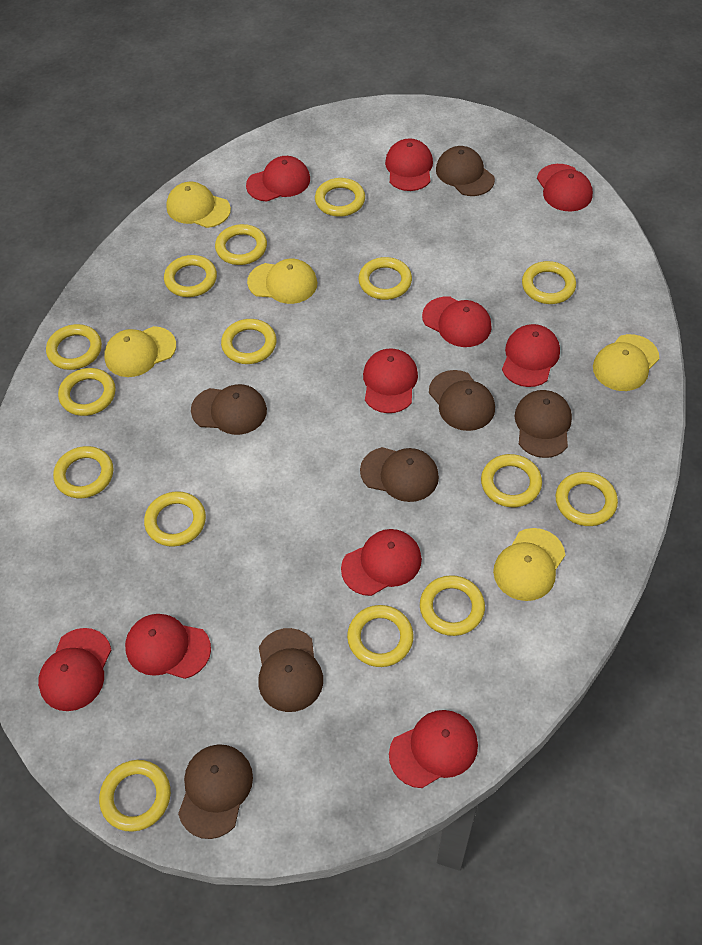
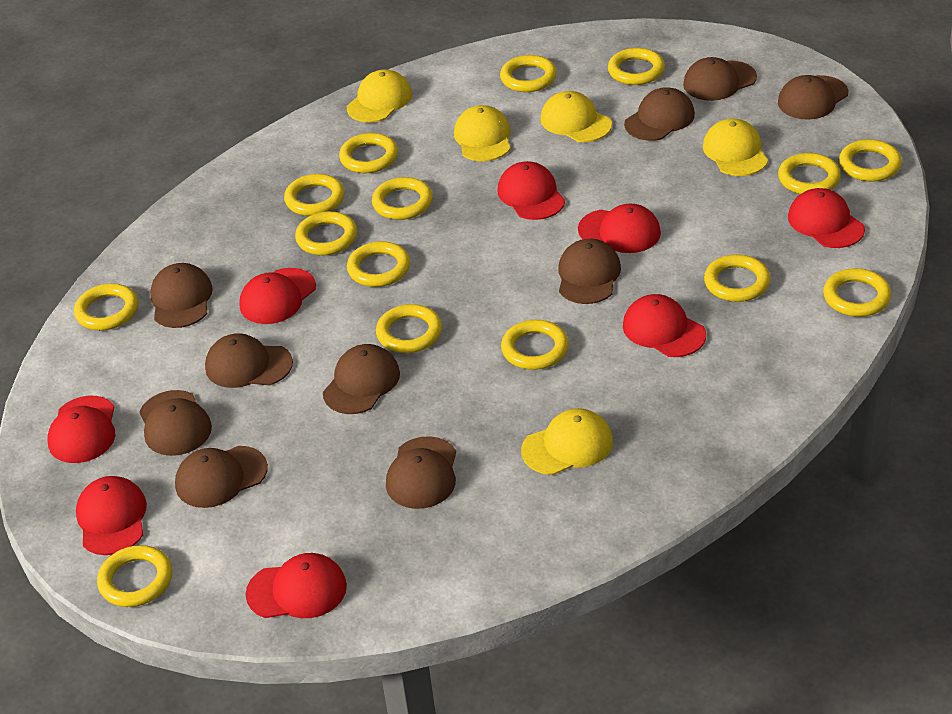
brown cap: [178,744,253,839] [191,384,267,435] [258,628,323,712] [360,447,439,502] [429,370,495,431] [436,146,495,196] [515,390,572,458] = 7 -> [140,390,212,456] [150,263,213,328] [175,446,268,508] [205,333,293,388] [323,344,400,414] [386,436,456,509] [558,239,621,304] [624,87,695,141] [683,57,757,101] [778,75,848,120] = 10
red cap: [38,628,111,711] [125,614,211,679] [246,156,310,202] [341,529,422,596] [363,348,418,413] [385,139,433,191] [389,710,478,788] [422,296,492,347] [502,324,560,387] [537,164,593,211] = 10 -> [48,396,115,463] [76,476,147,555] [240,268,316,324] [246,553,347,618] [498,161,565,220] [578,204,661,253] [623,294,706,357] [788,188,865,248] = 8

